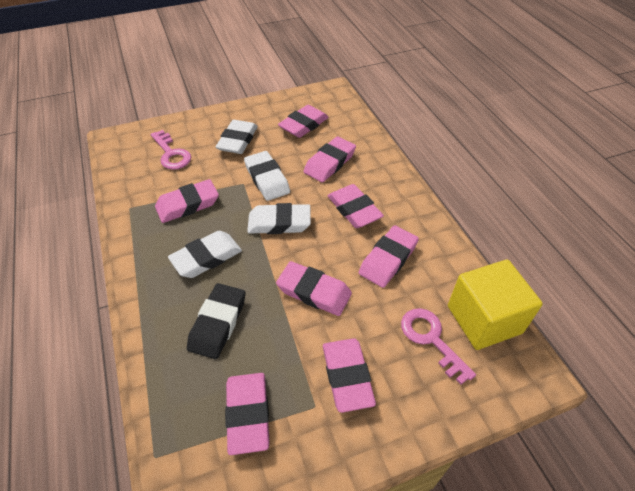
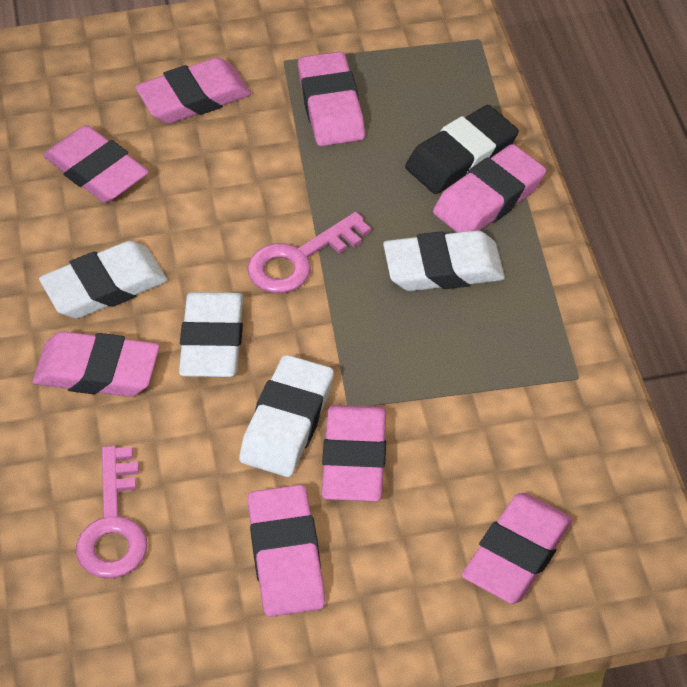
yellow cube: [448,260,543,350] = 1 -> none = 0

